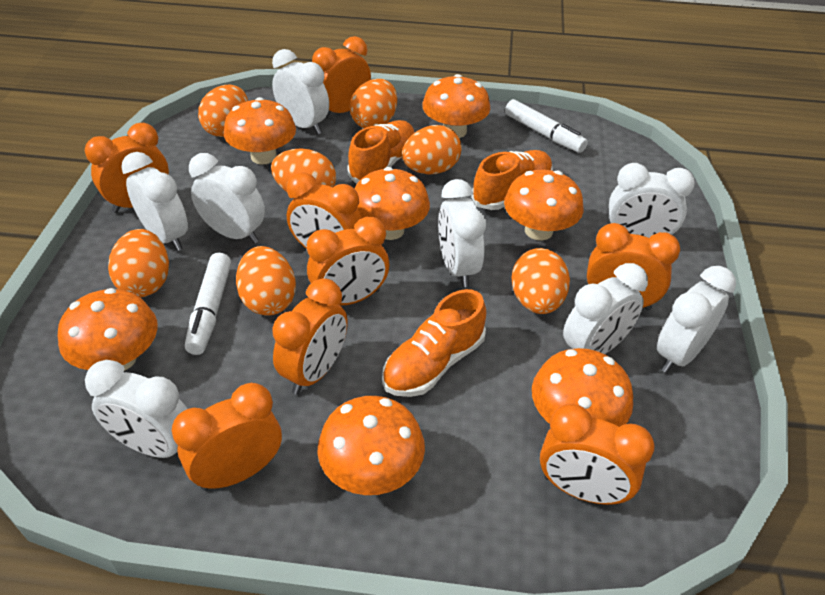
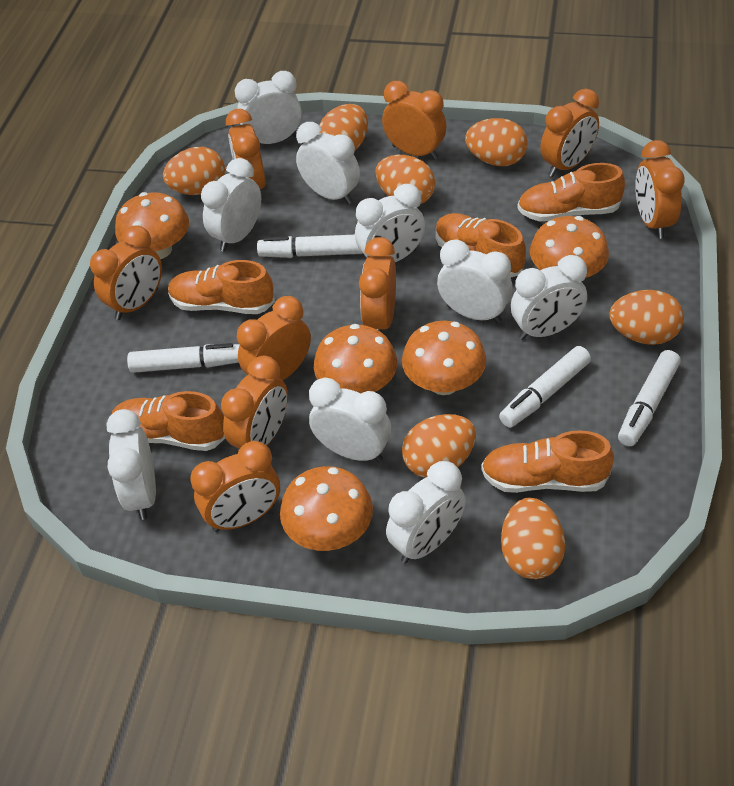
orange clock: [85,123,169,213] [172,383,282,491] [272,278,348,394] [287,172,362,249] [307,217,389,306] [312,36,371,119] [540,404,654,505] [587,223,680,310] = 8 -> [90,225,162,320] [190,441,280,532] [221,356,288,449] [226,109,265,189] [237,296,311,381] [359,237,396,332] [382,81,447,160] [540,89,599,177] [635,140,685,239] = 9
orange mushroom: [57,288,158,371] [224,97,296,165] [317,396,425,495] [355,167,430,240] [422,74,490,138] [504,170,583,241] [532,348,633,427] = 7 -> [115,192,189,259] [280,466,373,551] [314,324,397,393] [402,321,486,395] [530,216,609,278] = 5
orange shoe: [347,120,415,183] [382,289,486,397] [471,150,553,210] = 3 -> [112,391,225,451] [168,260,275,314] [436,213,526,277] [481,430,614,493] [517,163,625,222] = 5
white clock: [85,360,187,458] [121,152,188,251] [189,153,265,244] [272,49,329,135] [438,179,486,287] [563,263,648,354] [609,163,695,238] [657,266,736,373] = 8 -> [107,409,156,520] [201,158,261,252] [235,71,302,144] [296,122,360,204] [309,378,391,462] [355,184,425,262] [386,461,466,564] [437,239,513,323] [511,255,587,340] = 9
white marker: [185,253,231,355] [505,99,588,153] = 2 -> [127,343,240,373] [257,235,362,258] [499,346,591,428] [618,350,681,446] = 4

